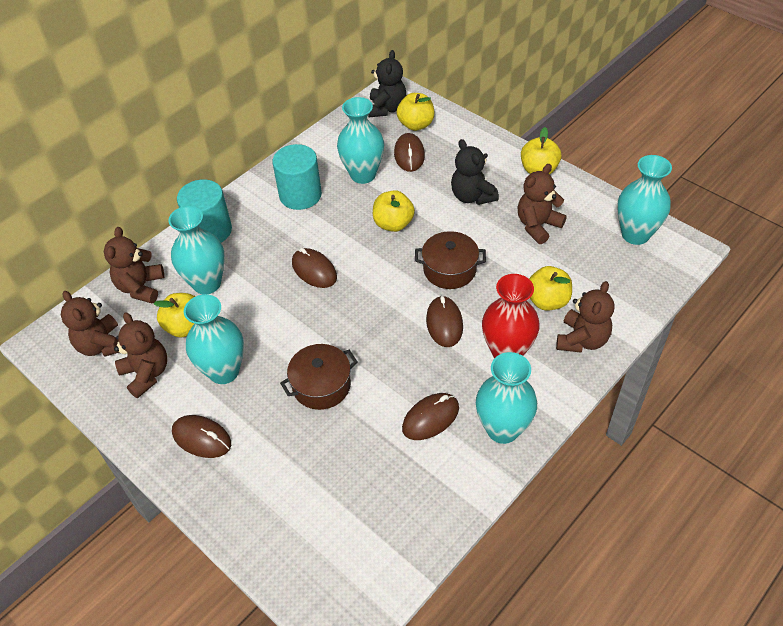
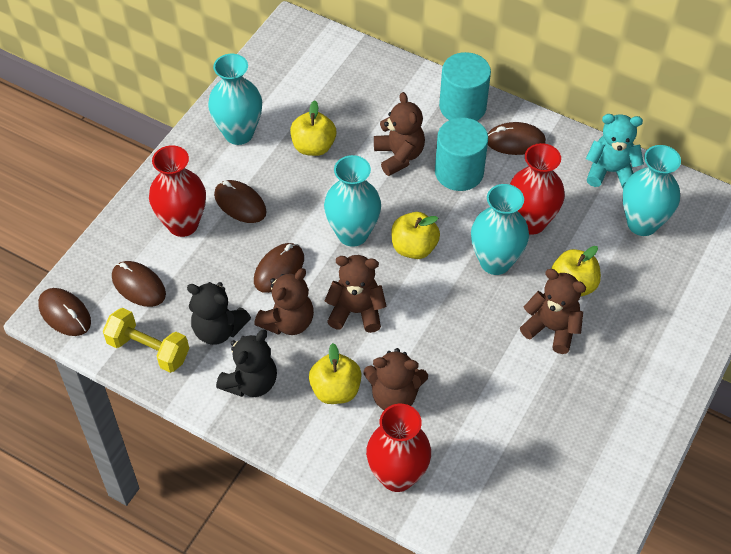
brown pot: [280,344,358,410] [415,231,486,289] = 2 -> none = 0
red vase: [482,274,540,358] = 1 -> [149,145,206,237] [366,404,431,492] [510,143,565,235] = 3
turquoise teddy bear: none = 0 -> [586,114,644,188] = 1
turquoise vase: [168,206,225,294] [184,294,244,384] [337,97,384,184] [476,352,537,444] [617,155,672,245] = 5 -> [208,54,262,145] [324,155,381,247] [471,184,529,275] [622,145,681,236] = 4
yellow apple: [153,293,196,337] [373,190,415,232] [397,93,434,131] [521,127,561,175] [529,266,572,311] = 5 -> [290,100,336,156] [309,343,362,404] [391,212,440,259] [551,246,601,297] = 4
yellow dumbbell: none = 0 -> [103,308,189,373] = 1

